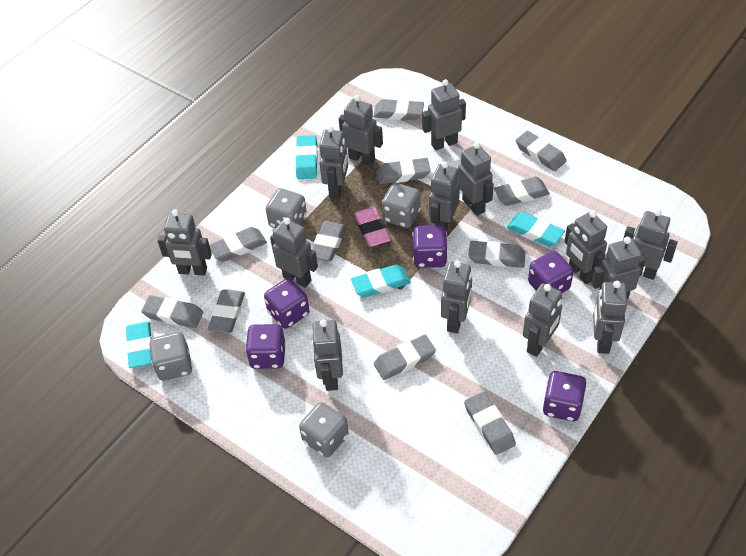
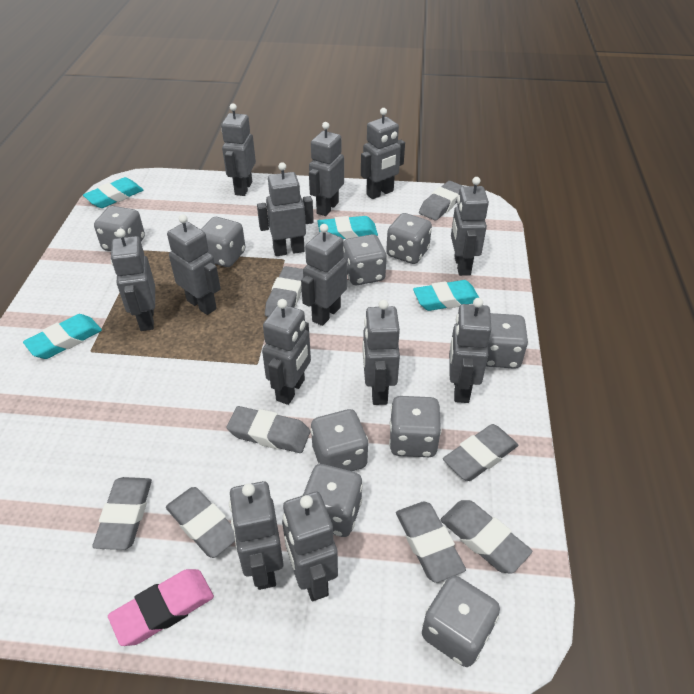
grey dice: [149,332,193,381] [266,188,307,228] [299,402,349,457] [382,183,421,228] = 4 -> [94,206,145,251] [201,217,245,267] [302,464,363,537] [311,409,369,471] [344,234,387,285] [386,213,432,264] [389,396,441,457] [422,576,500,667] [486,313,529,369] = 9
grey eraser: [141,295,203,328] [208,289,245,333] [209,227,267,262] [312,221,346,261] [373,99,424,120] [374,335,436,380] [377,158,431,184] [464,392,516,455] [468,241,525,268] [494,177,550,206] [516,131,566,171] = 11 -> [92,477,152,550] [166,487,235,558] [226,406,310,453] [265,266,303,317] [396,501,466,583] [419,181,463,221] [441,500,533,574] [443,424,518,481] = 8
grey robot: [157,209,212,275] [270,218,318,288] [311,319,343,391] [319,126,348,199] [339,95,383,166] [422,79,466,151] [429,162,460,231] [441,260,472,334] [458,142,494,216] [523,283,562,357] [564,211,607,284] [591,237,646,299] [593,281,627,354] [623,209,678,280] = 14 -> [111,229,155,331] [167,214,221,315] [221,103,256,196] [229,481,284,590] [257,162,314,256] [262,299,311,405] [282,492,338,601] [301,224,347,326] [309,122,344,216] [361,108,405,199] [362,300,400,405] [449,298,492,403] [451,177,489,276] = 13
purple dice: [245,324,286,369] [264,278,309,329] [412,225,448,268] [528,251,574,293] [542,371,586,421] = 5 -> none = 0

